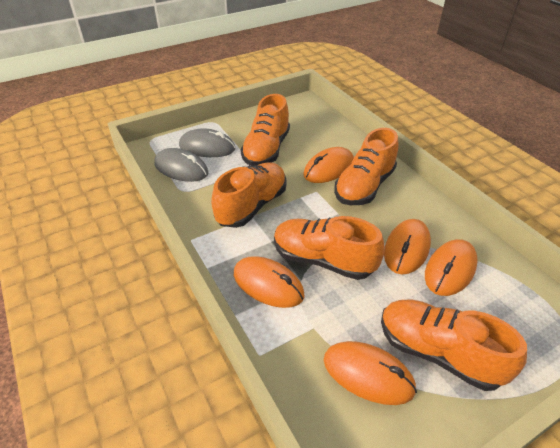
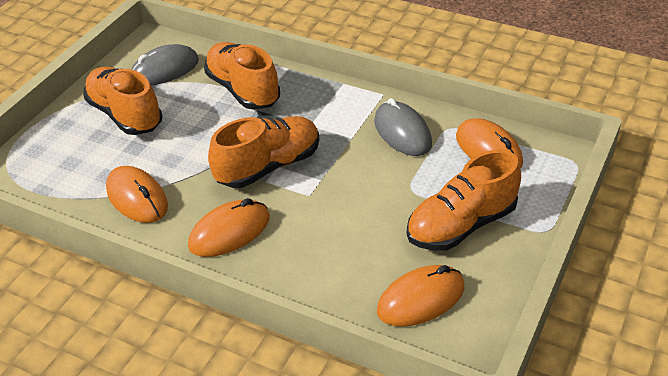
orange mouse: [234,256,305,308] [303,147,354,183] [324,341,417,405] [384,219,431,274] [425,239,478,296] = 5 -> [106,166,168,223] [188,198,270,257] [377,265,464,327] [456,118,523,169] = 4
orange shoe: [211,162,287,228] [241,94,290,166] [274,216,384,280] [334,128,399,205] [381,300,527,391] = 5 -> [83,67,163,135] [204,42,280,110] [208,116,319,188] [407,150,521,251] = 4

